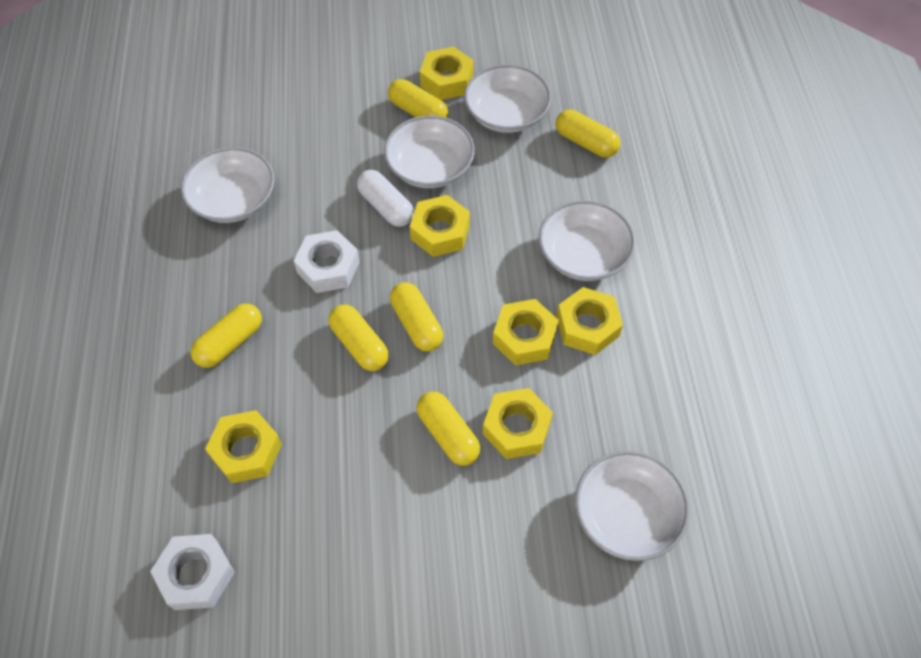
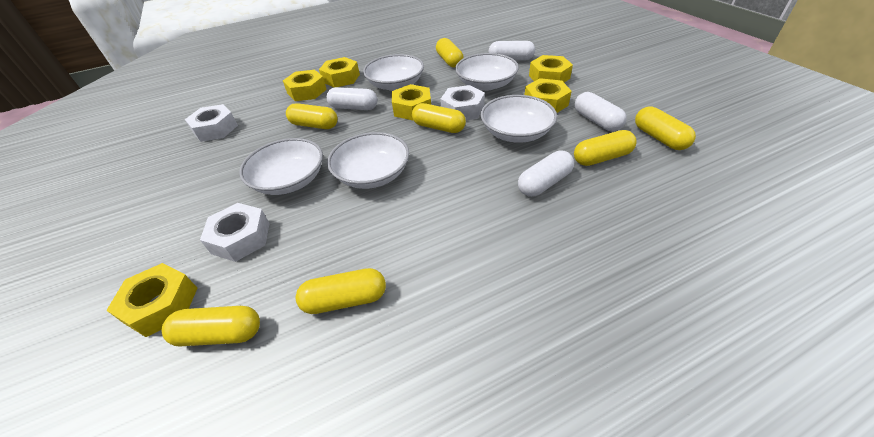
white capsule: [357,170,414,227] = 1 -> [327,87,378,110] [488,41,535,60] [518,151,574,197] [575,92,627,131] = 4
white nut: [150,534,235,610] [294,230,359,293] = 2 -> [185,104,238,142] [200,203,270,262] [440,85,485,120] = 3
yellow capsule: [190,303,262,368] [328,305,389,371] [388,79,448,118] [390,282,443,352] [417,392,480,466] [556,109,620,157] = 6 -> [161,306,260,347] [286,103,338,129] [296,268,386,314] [412,103,466,133] [436,38,464,68] [574,130,637,166] [635,106,696,150] = 7

